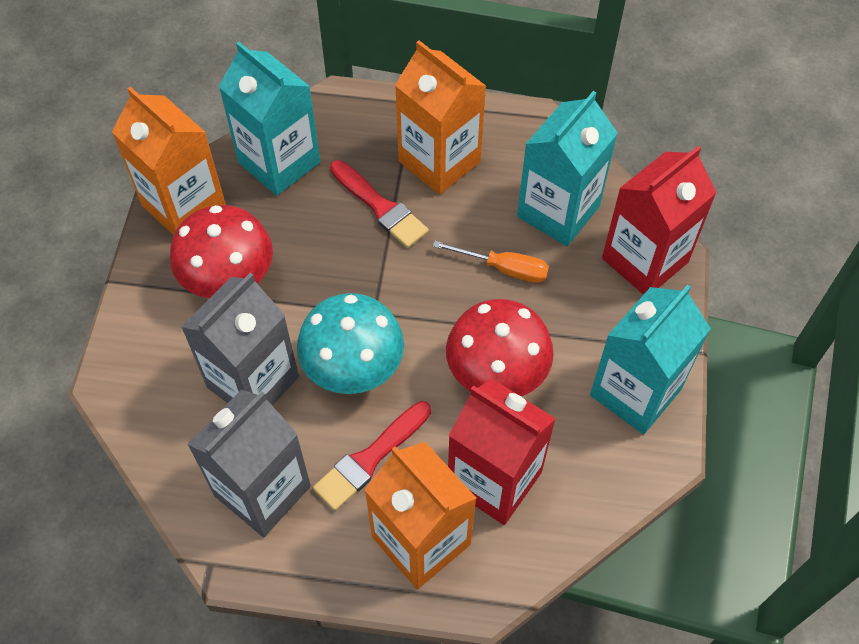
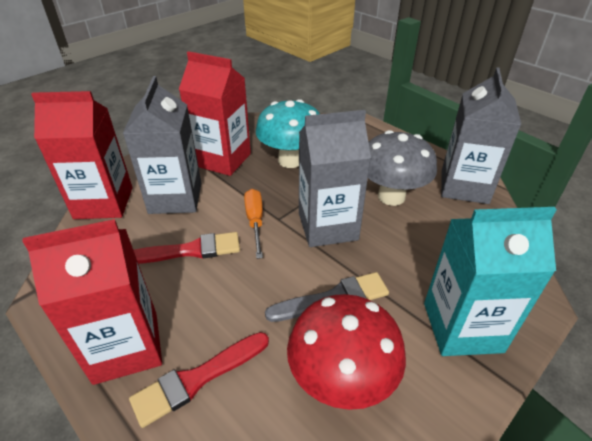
grey brush: none = 0 -> [265,272,389,322] = 1
grey carton: [181,273,299,406] [187,390,311,537] = 2 -> [123,76,201,214] [299,110,371,247] [441,67,521,204] = 3
grey mushroom: none = 0 -> [368,130,437,206] = 1
orange carton: [112,87,226,236] [364,442,476,589] [395,41,486,195] = 3 -> none = 0
red carton: [448,379,556,525] [602,146,717,295] = 2 -> [22,219,162,385] [31,91,133,219] [179,51,251,176] = 3
red mushroom: [170,205,273,298] [446,299,554,397] = 2 -> [287,294,406,410] = 1
turquoise carton: [219,42,320,196] [517,91,618,246] [590,285,711,435] = 3 -> [424,207,557,356] = 1

